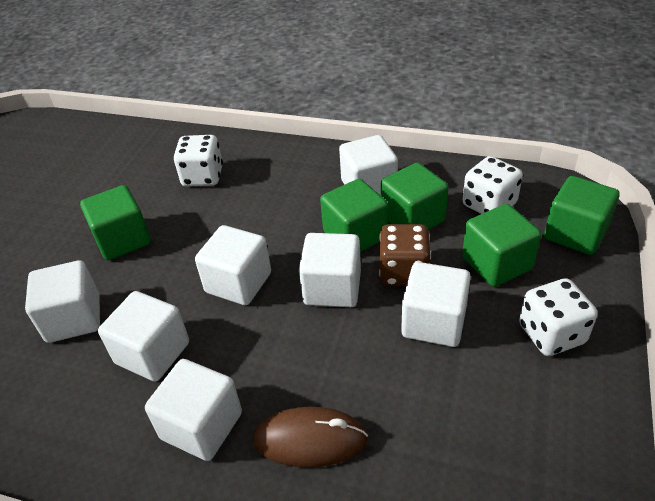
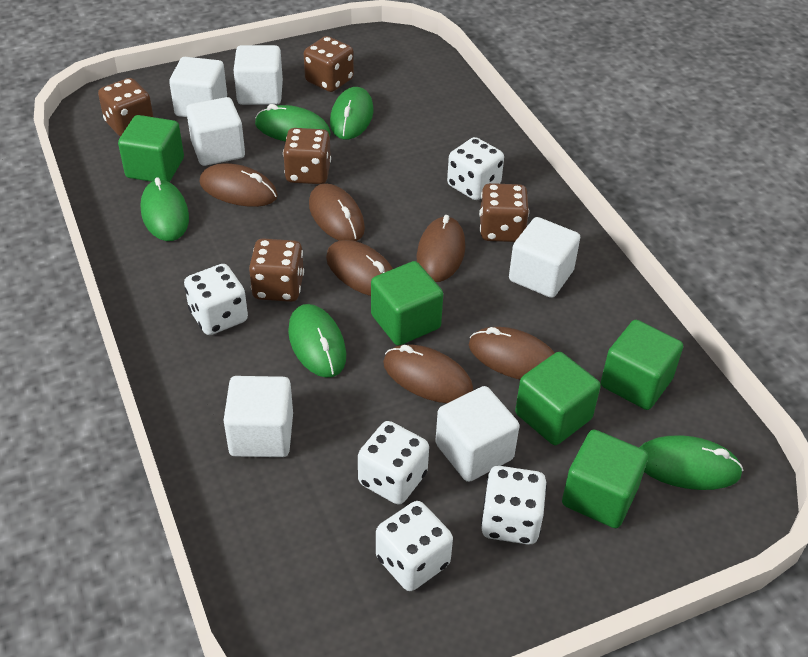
brown dice: [379,224,431,286] = 1 -> [98,78,153,137] [249,238,304,302] [283,128,331,184] [304,36,354,92] [479,183,529,242] = 5
brown mouse: [253,407,368,467] = 1 -> [200,163,278,207] [309,183,365,241] [326,240,393,296] [383,344,473,403] [417,215,466,282] [469,327,555,379] = 6
green mouse: none = 0 -> [141,177,189,241] [255,104,331,142] [288,304,346,378] [330,87,374,139] [639,436,743,490] = 5
white cube: [25,260,100,343] [98,291,189,382] [145,359,242,461] [195,225,271,305] [299,233,361,307] [339,135,398,196] [401,262,471,347] = 7 -> [169,57,227,117] [186,97,245,166] [223,376,293,457] [234,45,283,105] [435,386,519,482] [509,217,580,298] = 6
white dice: [174,135,223,187] [463,156,523,214] [519,278,598,356] = 3 -> [184,264,248,335] [358,421,429,505] [376,501,453,591] [447,137,504,200] [481,466,547,545] = 5

